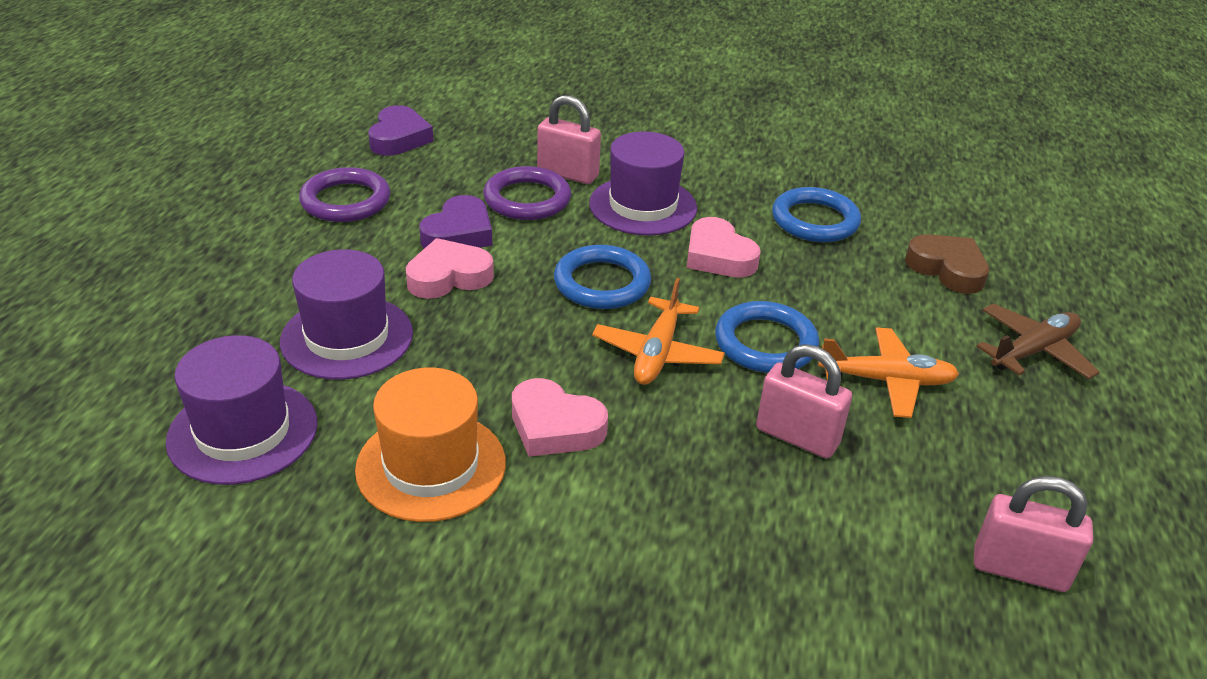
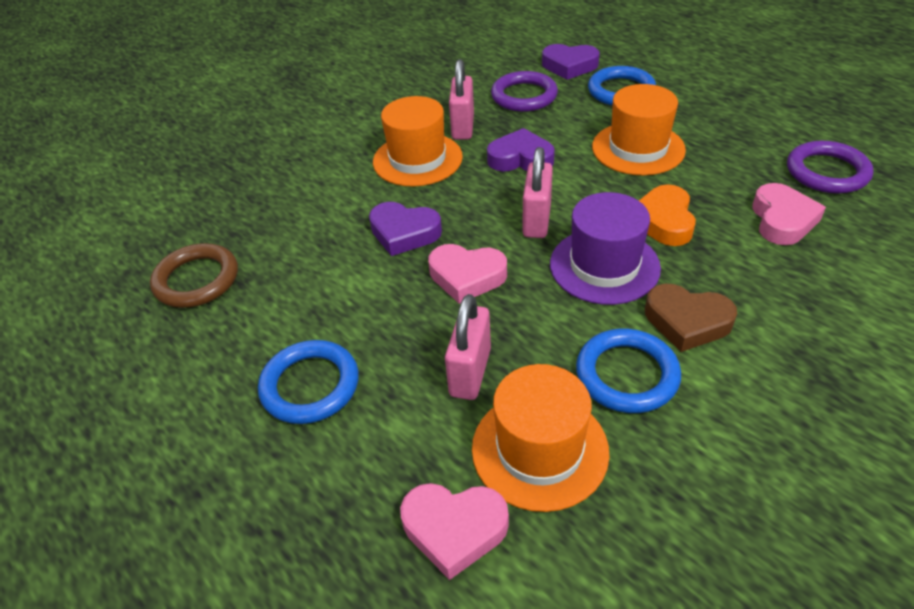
brown plane: [976,304,1100,379] = 1 -> none = 0
brown ring: none = 0 -> [150,243,238,308] = 1
orange hat: [355,367,506,522] = 1 -> [373,96,463,186] [472,364,610,512] [592,84,686,175] = 3
orange heart: none = 0 -> [639,184,696,246] = 1
orange plane: [592,278,725,385] [818,327,959,418] = 2 -> none = 0
purple hat: [166,335,317,485] [280,249,413,380] [589,132,697,236] = 3 -> [550,192,661,305] = 1
purple heart: [368,105,434,156] [419,195,492,248] = 2 -> [369,202,442,256] [487,128,555,171] [542,44,600,80] = 3

